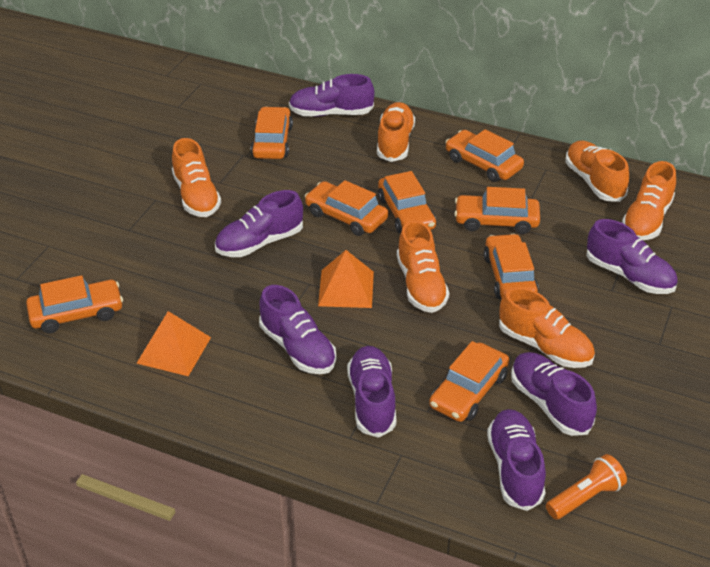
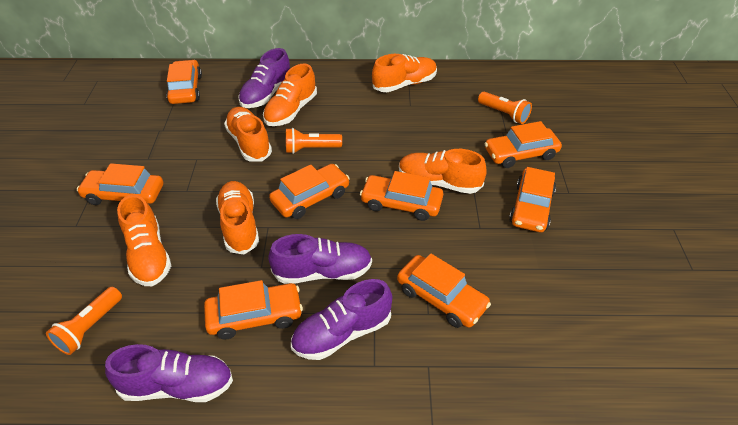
orange flashlight: [546,454,627,520] = 1 -> [46,287,122,355] [286,128,342,154] [478,92,532,124] = 3
orange pyramid: [136,311,211,376] [318,250,374,308] = 2 -> none = 0
purple shoe: [215,190,303,257] [259,285,336,374] [289,74,374,117] [347,346,396,438] [487,409,546,511] [511,352,597,436] [586,219,678,294] = 7 -> [105,344,233,402] [238,48,290,108] [268,234,372,284] [291,279,392,360] = 4

